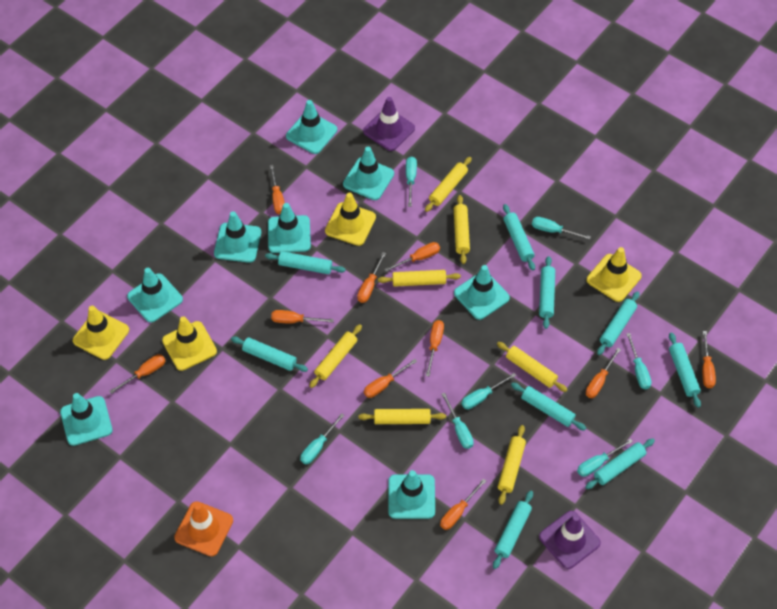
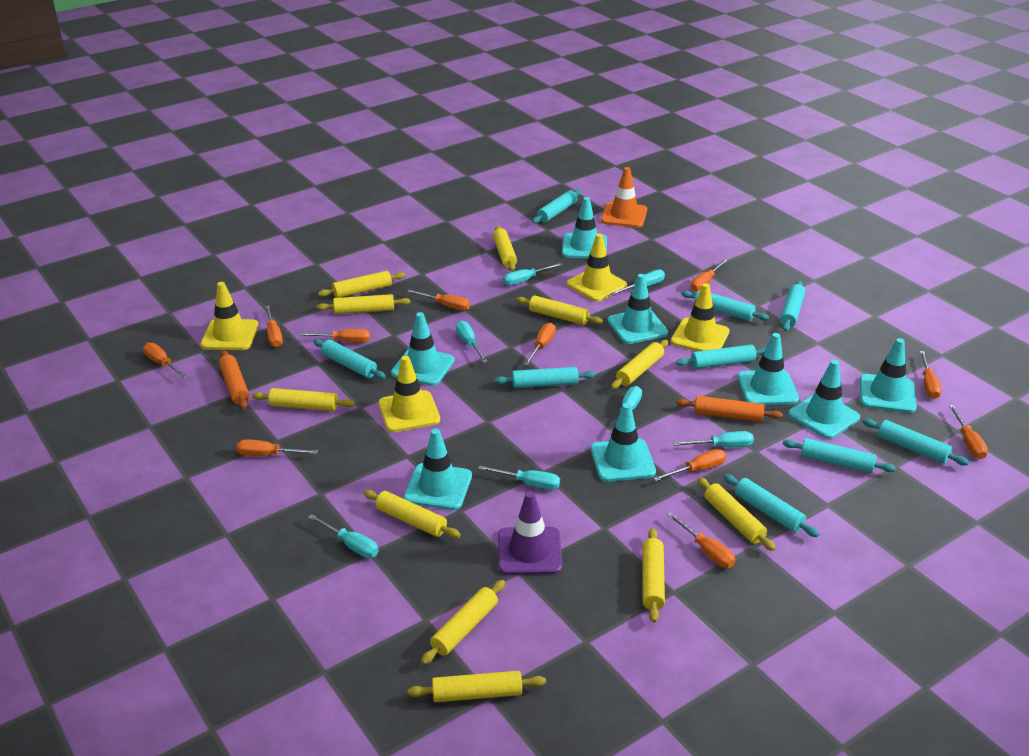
orange rolling pin: none = 0 -> [219,350,249,409] [676,396,783,422] = 2
orange screwdriver: [109,354,166,394] [270,165,285,214] [271,310,334,323] [357,252,386,303] [364,359,417,398] [385,242,440,272] [426,320,444,376] [440,479,486,530] [586,348,621,398] [702,331,716,388] = 10 -> [143,343,188,379] [236,440,318,456] [265,306,283,347] [299,329,370,343] [407,289,470,311] [524,323,556,365] [653,449,726,481] [667,512,735,568] [690,259,728,292] [920,351,942,399] [949,405,988,459] = 11
purple traffic cone: [363,97,415,151] [539,511,601,569] = 2 -> [498,491,562,575] = 1
yellow rolling pin: [309,324,362,388] [359,409,446,424] [378,270,461,287] [425,157,472,212] [454,195,470,264] [497,342,568,392] [498,425,526,505] = 7 -> [252,388,355,411] [317,294,411,314] [318,271,405,298] [363,490,461,538] [408,671,546,702] [421,580,505,665] [493,226,517,271] [516,296,603,325] [611,340,668,389] [642,528,665,623] [697,477,776,551] = 11

